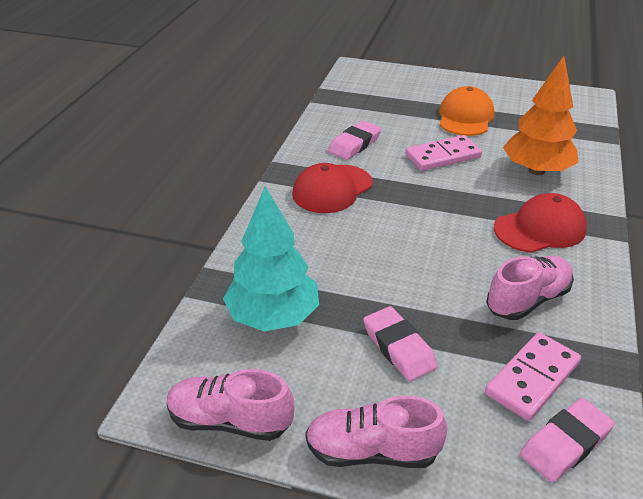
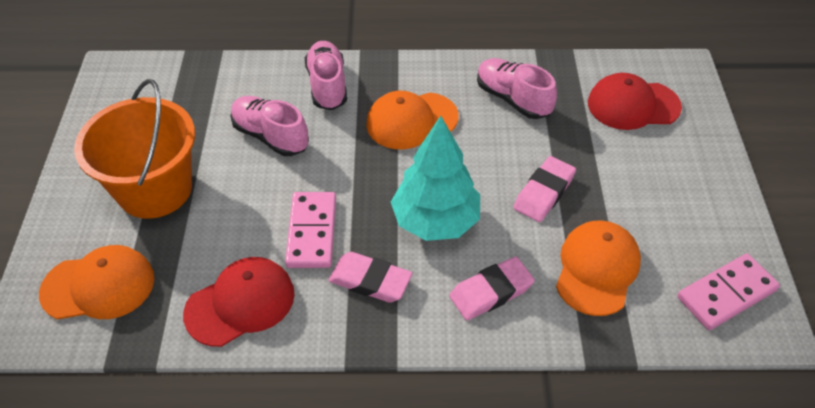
orange bucket: none = 0 -> [74,79,195,219] = 1
orange cap: [439,86,494,136] = 1 -> [39,245,154,319] [366,91,459,149] [556,221,641,316] = 3
orange tree: [503,56,579,175] = 1 -> none = 0

